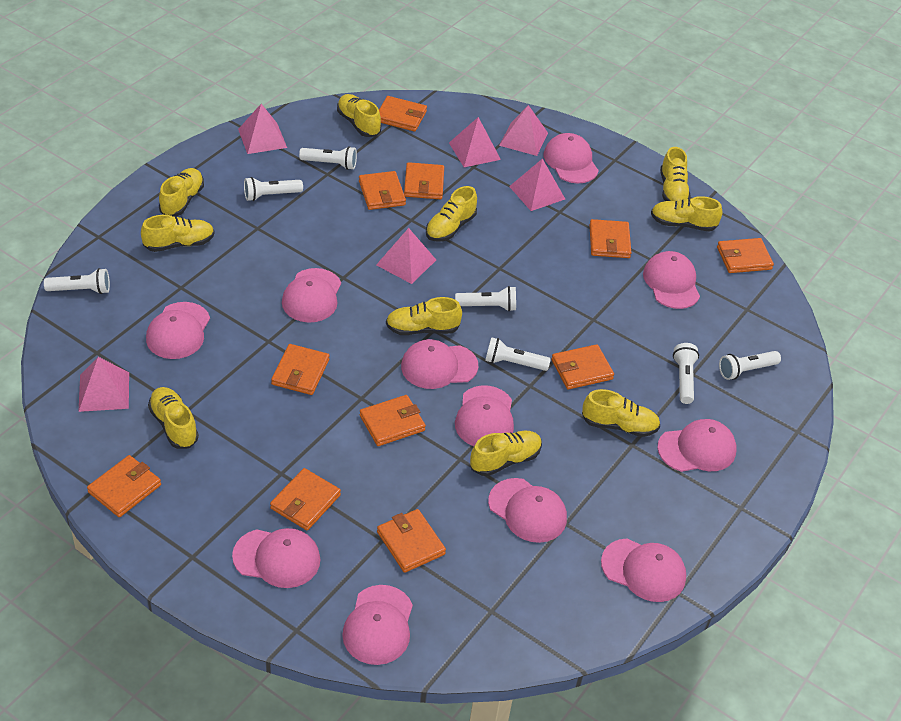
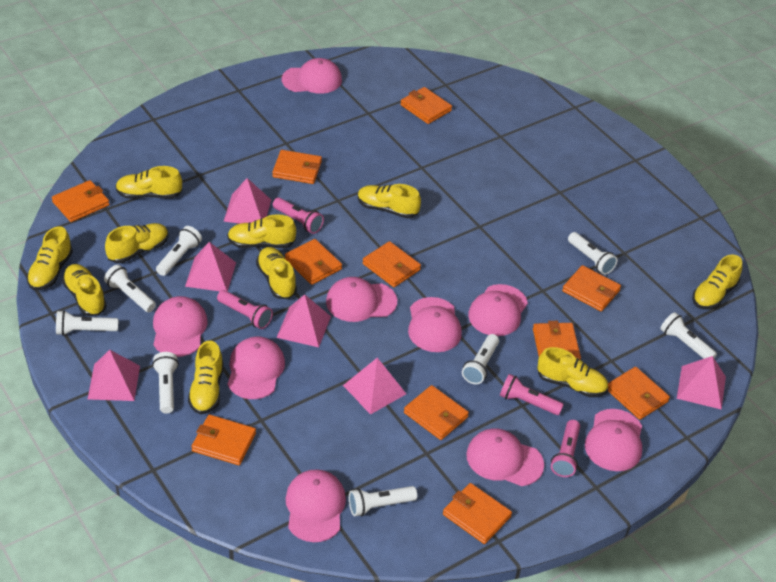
pink cap: [146,302,210,359] [232,528,320,588] [282,268,341,323] [342,585,413,665] [401,339,478,389] [455,385,514,446] [488,478,567,543] [544,133,599,183] [601,538,686,602] [643,251,700,309] [657,419,737,472] = 11 -> [153,296,208,357] [228,337,285,399] [282,58,342,94] [286,469,346,542] [326,277,397,322] [408,297,462,352] [466,428,544,486] [468,284,528,336] [585,409,642,471] = 9
pink flashlight: none = 0 -> [217,290,273,329] [273,198,324,234] [500,374,564,415] [551,420,580,477] = 4
white flashlight: [44,268,110,294] [244,177,303,201] [299,146,357,170] [455,286,516,311] [485,337,551,371] [673,343,699,404] [719,351,781,380] = 7 -> [56,310,118,336] [104,265,156,312] [152,352,179,414] [156,226,202,276] [349,486,417,517] [462,334,499,384] [568,232,617,275] [660,312,717,359] = 8

